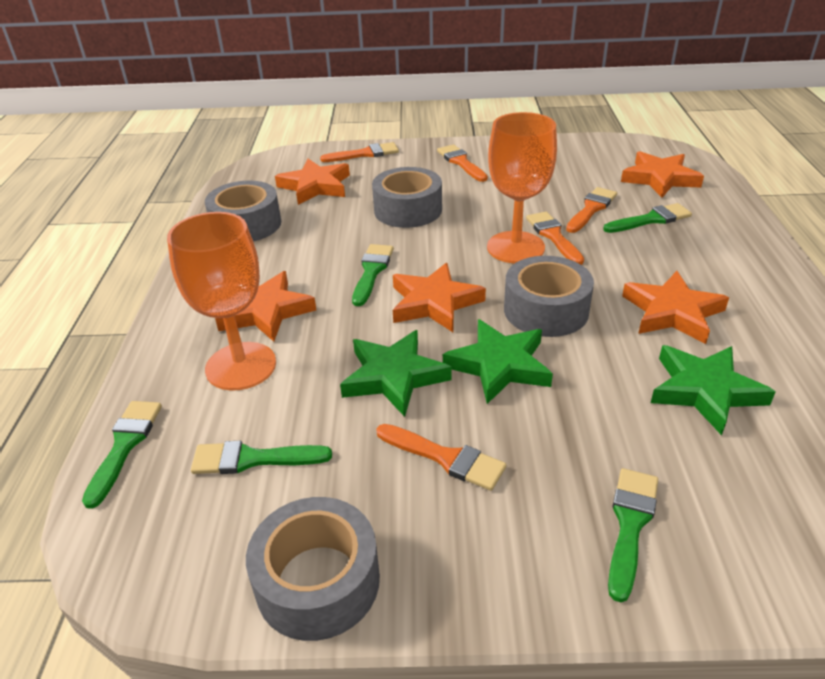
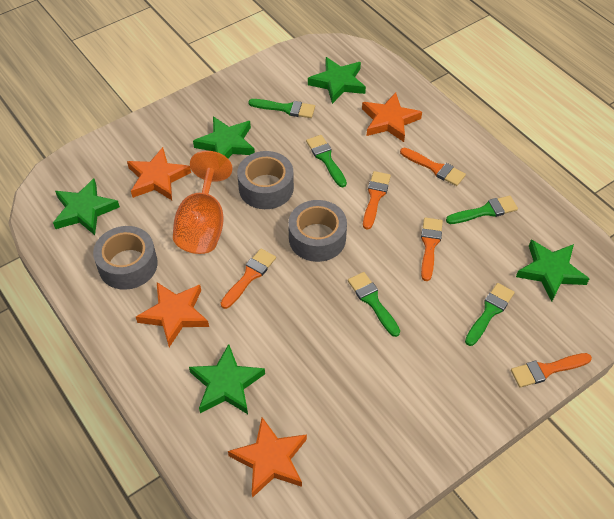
green star: [340,330,452,417] [443,319,553,404] [651,345,776,435] = 3 -> [53,178,120,235] [189,344,265,414] [193,116,255,158] [308,57,366,104] [516,240,589,302] = 5
grey tape: [205,180,281,241] [246,497,380,641] [372,167,442,228] [504,256,594,337] = 4 -> [93,226,158,290] [237,151,294,209] [288,200,347,262] = 3
orange goblet: [167,212,276,391] [487,112,557,263] = 2 -> [173,151,233,254] = 1
orange star: [215,271,316,342] [275,159,350,205] [393,263,486,332] [621,151,704,198] [622,271,729,344] = 5 -> [127,147,191,200] [136,283,209,347] [228,417,307,498] [362,92,422,142] = 4

